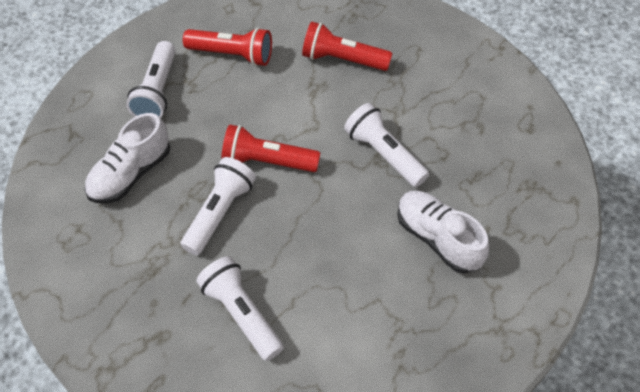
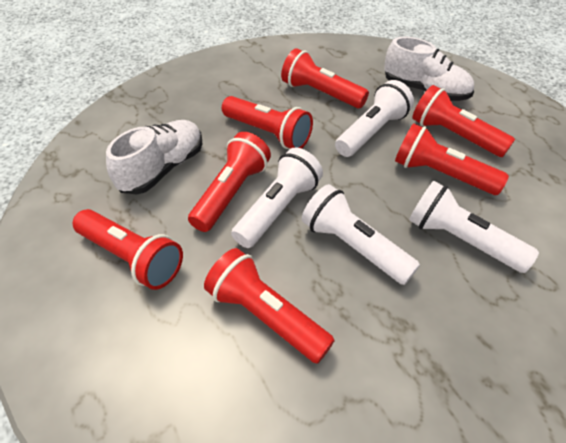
red flashlight: [183,28,272,66] [221,124,320,172] [302,22,393,71] = 3 -> [73,209,183,290] [188,132,271,232] [204,248,335,364] [222,96,313,149] [281,48,369,108] [395,123,509,195] [412,85,515,157] = 7

